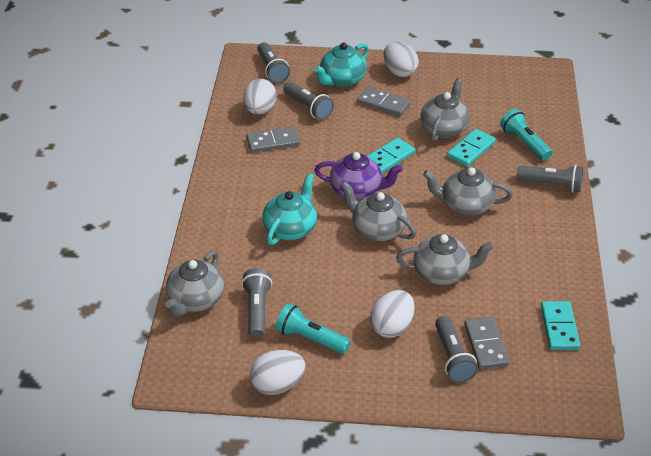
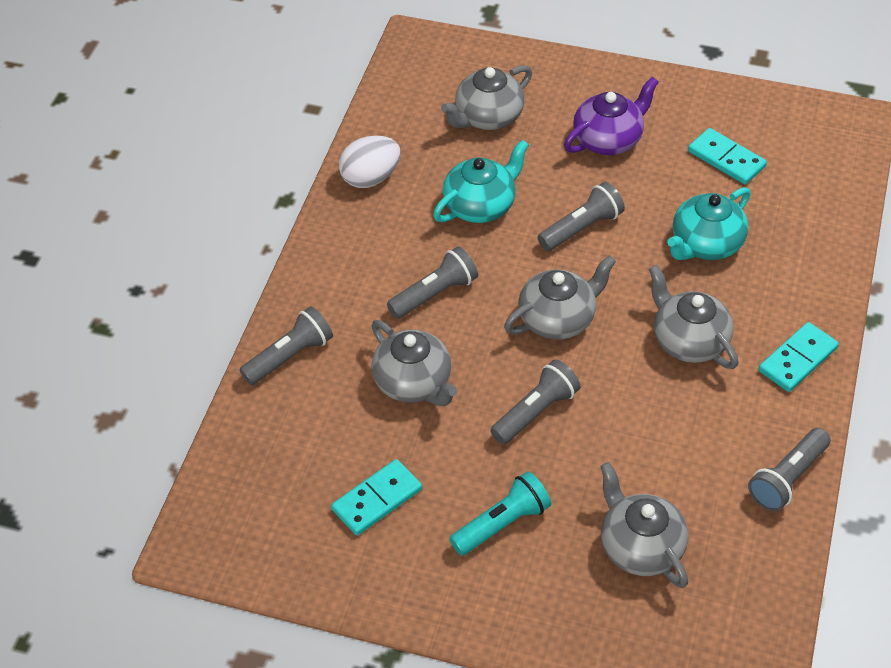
grey domino: [246,127,300,153] [357,87,411,116] [464,317,509,369] = 3 -> none = 0
turquoise flashlight: [276,303,351,354] [500,109,552,161] = 2 -> [449,471,551,556] = 1
white egg: [243,79,276,115] [250,350,306,395] [370,290,414,338] [383,42,419,77] = 4 -> [339,136,400,188] = 1

